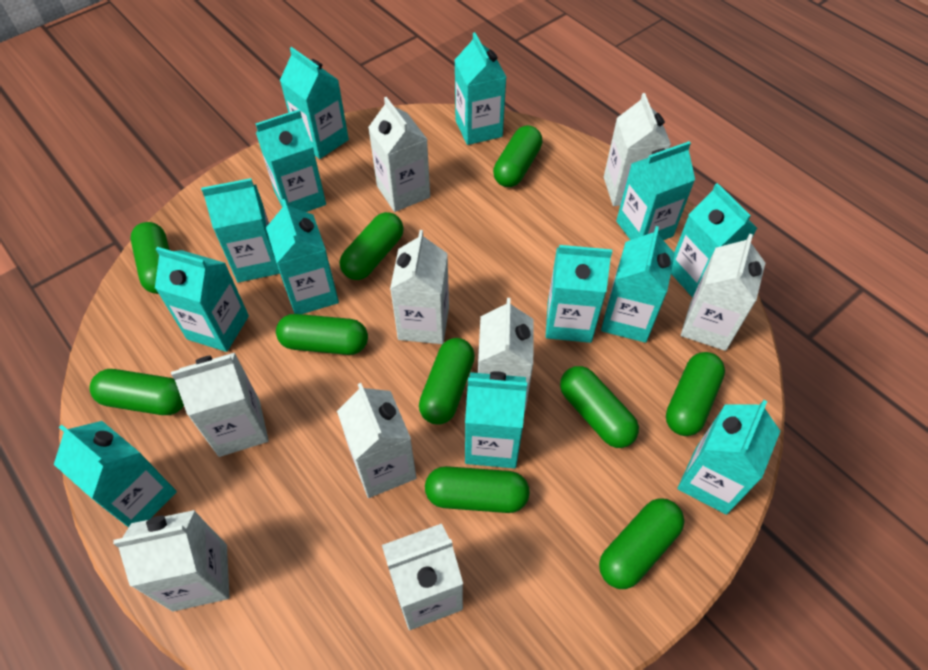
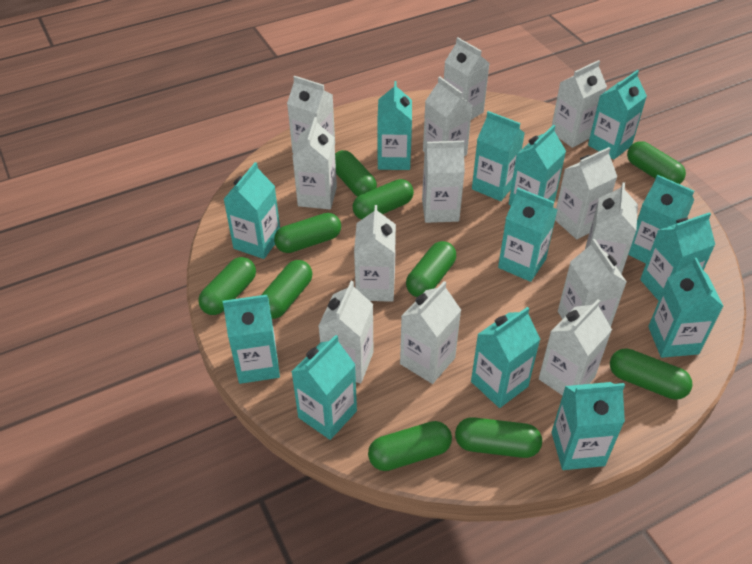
white carton: [113,510,229,611] [171,353,269,457] [337,383,416,498] [368,97,430,212] [382,524,463,630] [390,230,449,344] [478,298,533,411] [604,93,671,206] [681,234,765,351] = 9 -> [287,76,335,153] [292,117,337,209] [319,281,373,383] [354,205,396,302] [400,281,461,384] [422,141,465,223] [423,77,472,156] [444,37,489,120] [539,299,612,396] [551,60,607,148] [555,147,617,239] [558,239,626,327] [585,182,638,274] = 13

